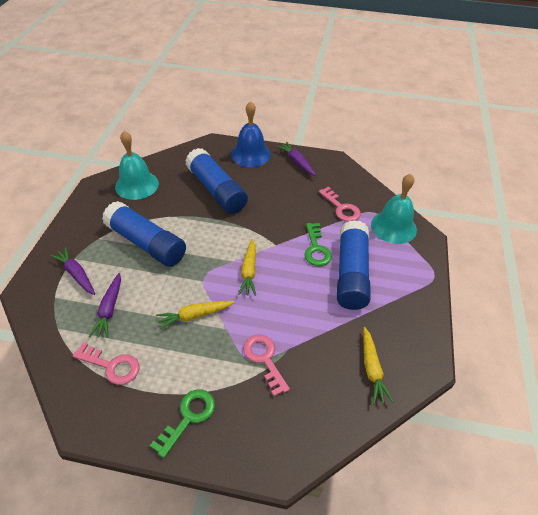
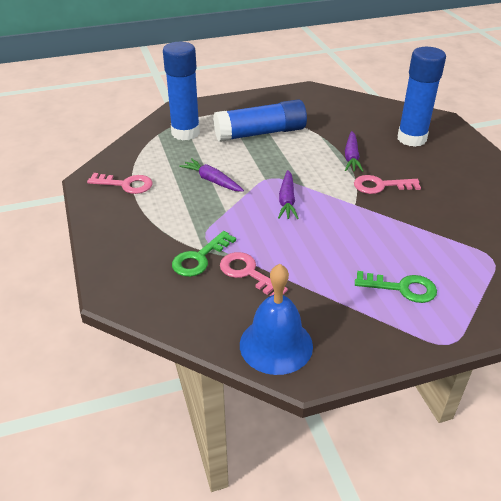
turquoise bell: [115,131,159,200] [371,173,417,244] = 2 -> none = 0
yellow carrot: [156,301,235,330] [238,239,256,296] [363,327,394,405] = 3 -> none = 0

